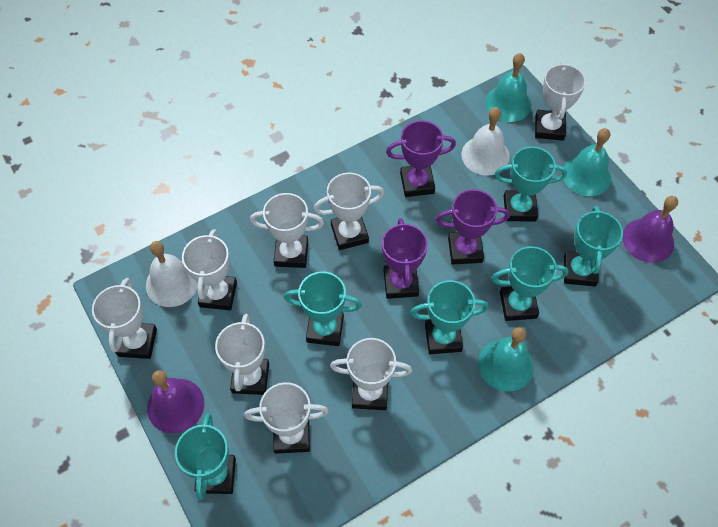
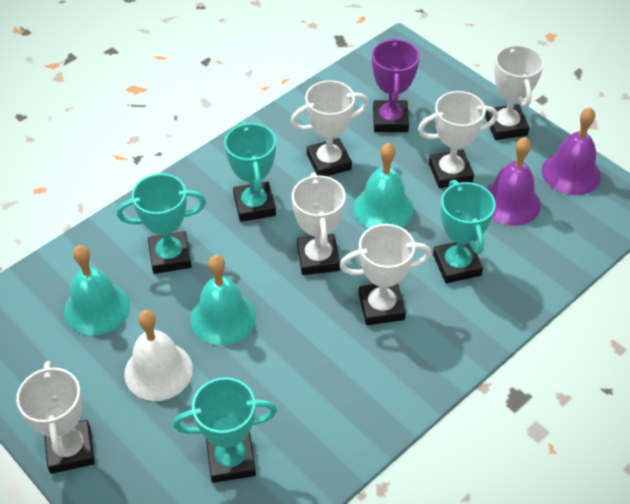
purple trophy: [382,218,428,299] [386,120,456,197] [436,189,510,264] = 3 -> [372,38,420,132] = 1
turquoise trophy: [175,413,236,500] [284,272,362,346] [410,280,489,354] [491,246,568,321] [494,146,567,222] [564,206,623,286] = 6 -> [117,173,206,274] [173,377,277,483] [224,121,276,222] [433,180,496,283] = 4
white bell: [146,241,198,307] [461,107,510,176] = 2 -> [124,310,193,401] = 1
white trophy: [92,278,157,359] [182,229,237,310] [215,314,269,395] [244,382,329,454] [250,193,324,268] [313,173,384,250] [330,338,412,410] [535,62,586,141] = 8 -> [16,361,95,474] [291,80,368,176] [292,172,346,275] [340,224,431,325] [418,91,498,188] [485,44,544,140] = 6

